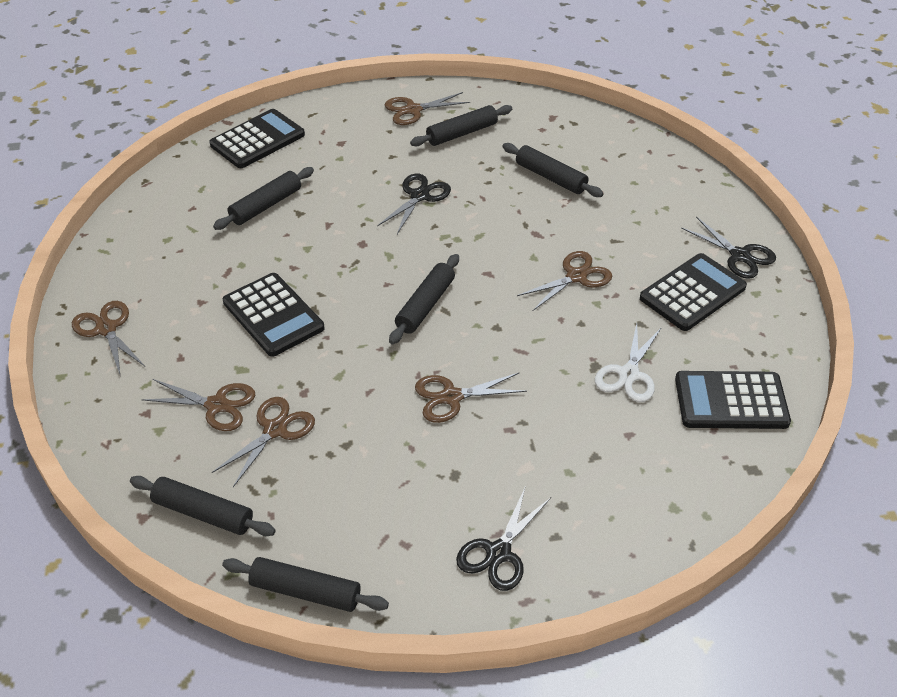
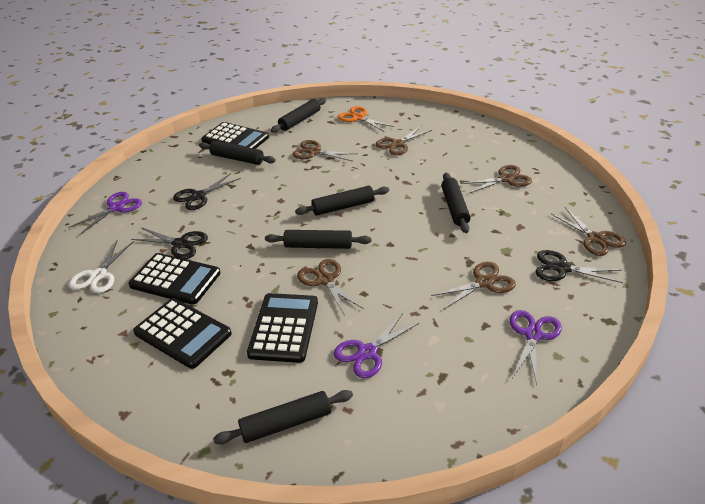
orange scissors: none = 0 -> [338,106,394,131] = 1
purple scissors: none = 0 -> [69,192,142,235] [334,313,419,378] [510,310,562,384] = 3

